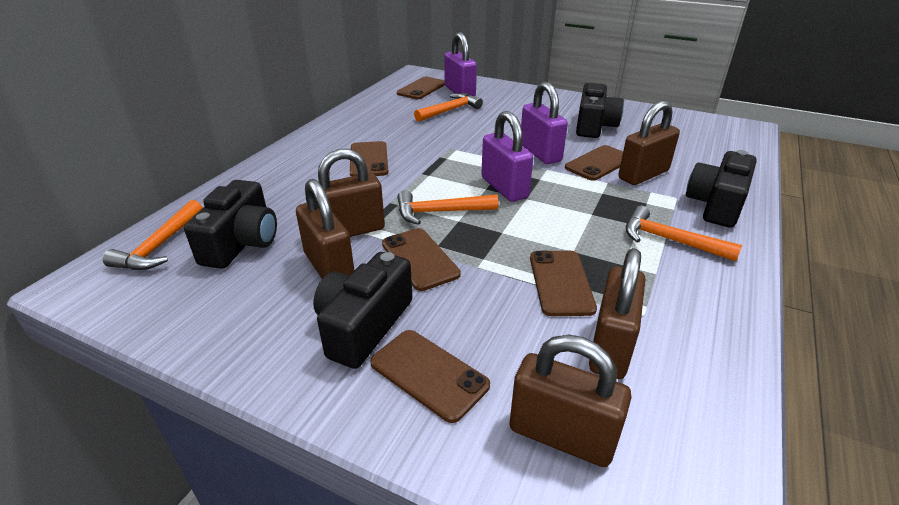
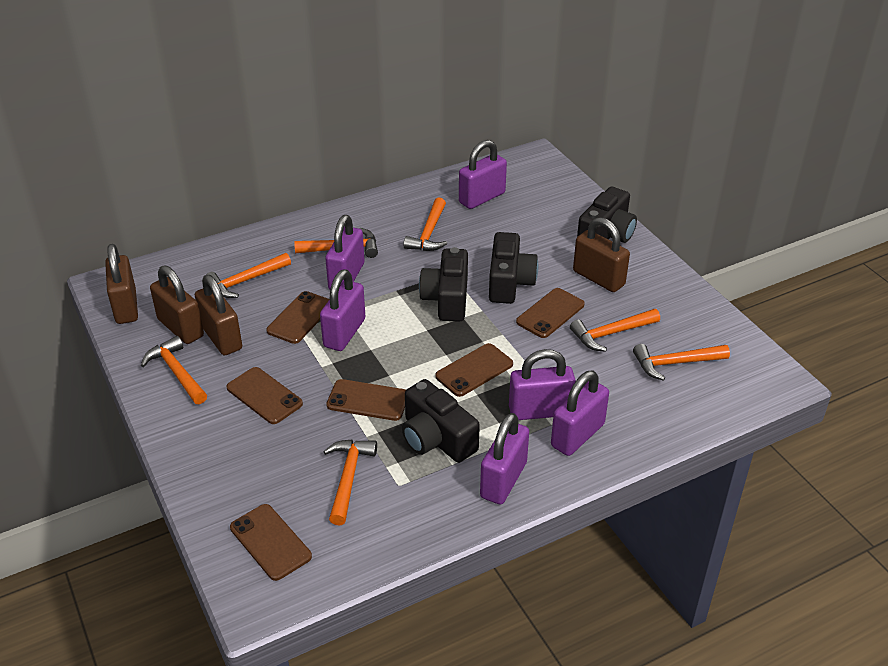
brown padlock: [296,179,354,279] [318,149,385,237] [509,335,632,467] [589,248,645,379] [618,101,680,185] = 5 -> [105,244,138,324] [150,266,204,344] [195,275,242,356] [573,217,630,292] = 4
orange hammer: [103,200,203,270] [397,190,498,225] [414,93,483,122] [626,205,742,261] = 4 -> [141,336,207,404] [206,253,291,298] [294,228,378,258] [323,440,377,526] [403,198,447,251] [570,309,660,352] [633,344,730,381] = 7
purple padlock: [444,32,477,96] [481,111,533,202] [521,82,568,164] = 3 -> [320,269,365,351] [325,215,365,289] [459,140,507,209] [480,413,529,505] [509,349,576,420] [551,370,609,456] = 6

